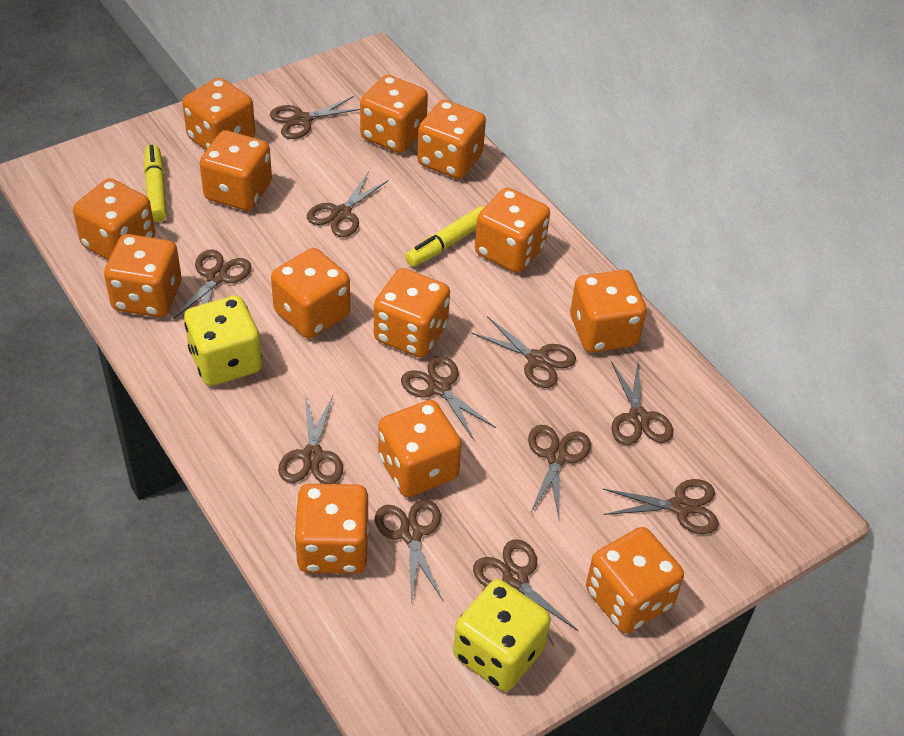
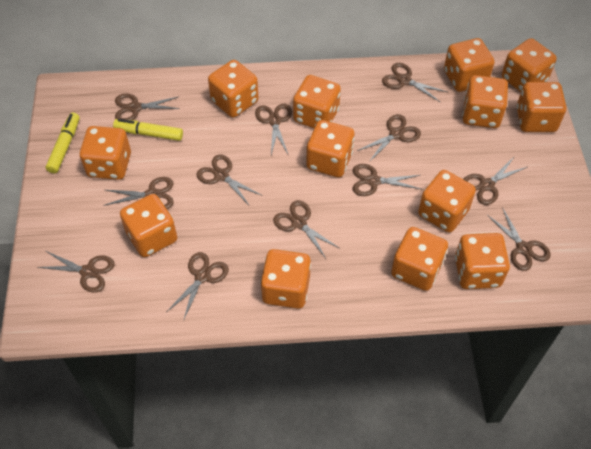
brown scissors: [173,249,252,319] [270,96,360,139] [278,396,343,484] [307,171,389,237] [375,499,443,604] [401,356,496,440] [471,316,576,388] [473,539,579,646] [528,425,591,519] [603,479,719,534] [611,361,673,445] = 11 -> [37,251,115,293] [103,177,174,209] [115,93,180,120] [167,252,229,321] [196,155,261,205] [255,104,292,155] [273,200,339,258] [352,164,421,196] [357,114,421,162] [382,63,447,102] [463,156,527,205] [487,207,551,271] = 12
yellow dice: [184,296,262,386] [453,579,551,691] = 2 -> none = 0

